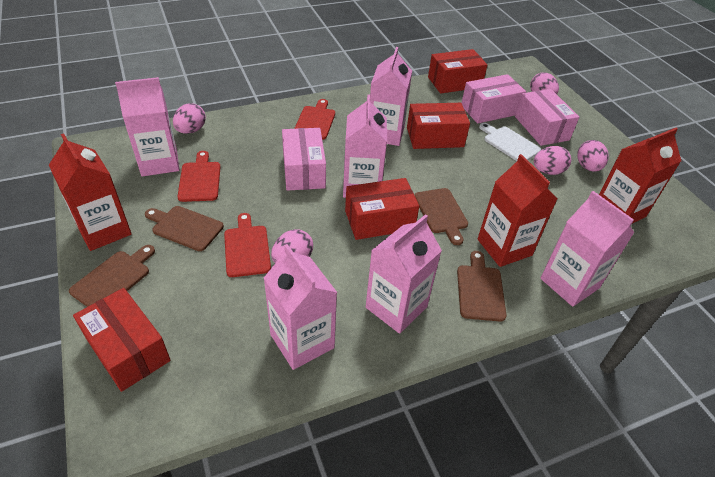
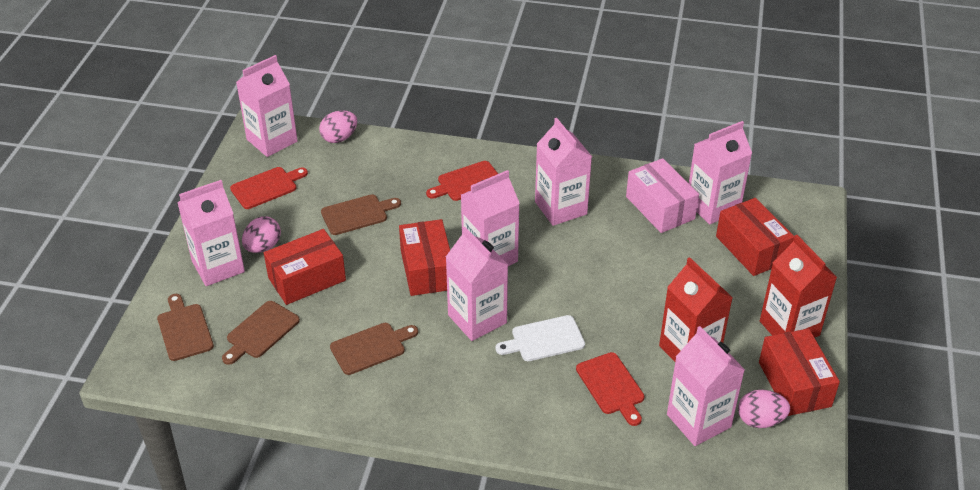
pink box: [282,128,326,191] [462,74,526,124] [515,89,579,146] = 3 -> [626,158,699,233] = 1
pink carton: [115,77,179,177] [264,244,338,370] [343,94,387,198] [366,214,442,334] [370,47,412,146] [540,191,634,307] = 6 -> [178,180,245,286] [236,55,298,157] [446,227,508,341] [461,170,520,266] [535,118,592,226] [667,326,745,446] [689,121,752,225] = 7
pink egg: [173,103,206,134] [271,229,313,263] [530,72,559,94] [534,146,571,175] [577,140,609,172] = 5 -> [242,216,281,253] [319,110,357,143] [738,390,790,428] = 3
red carton: [49,133,132,251] [478,154,557,267] [599,128,681,223] = 3 -> [659,257,733,362] [760,235,837,338] = 2

